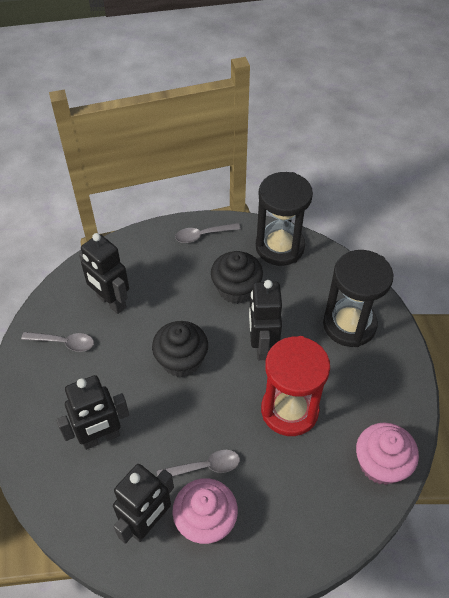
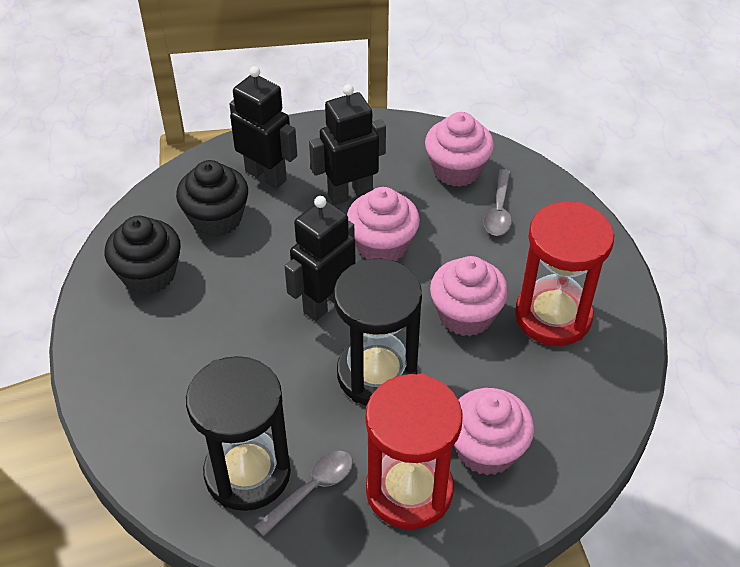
black robot: [56,375,129,450] [79,233,129,314] [113,464,174,544] [249,280,282,360] = 4 -> [229,66,297,189] [284,196,356,321] [309,84,386,205] = 3
grey spoon: [21,332,94,352] [157,450,240,476] [175,223,241,243] = 3 -> [254,451,353,537] [484,169,512,236] = 2
pink cupcake: [173,478,238,544] [356,422,419,485] = 2 -> [347,187,420,261] [425,112,494,187] [430,256,508,336] [454,388,534,475] = 4
red hourglass: [261,336,330,436] = 1 -> [365,374,463,530] [515,202,614,346] = 2

